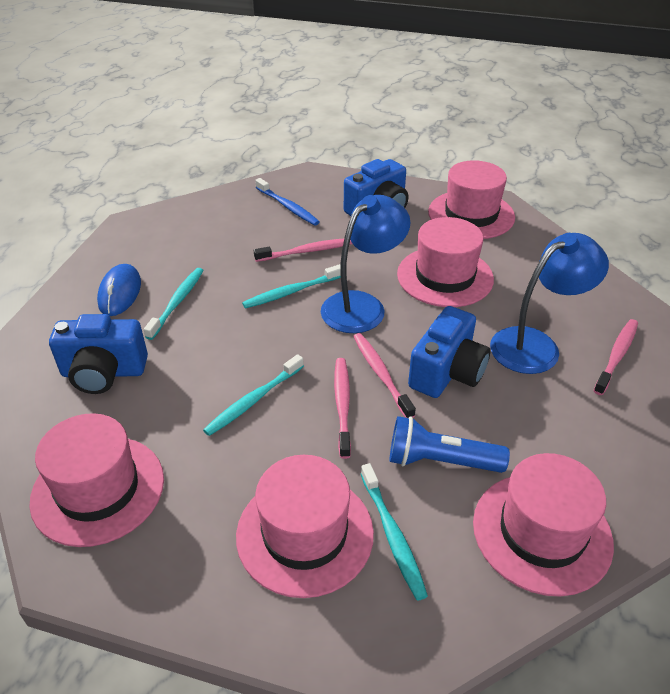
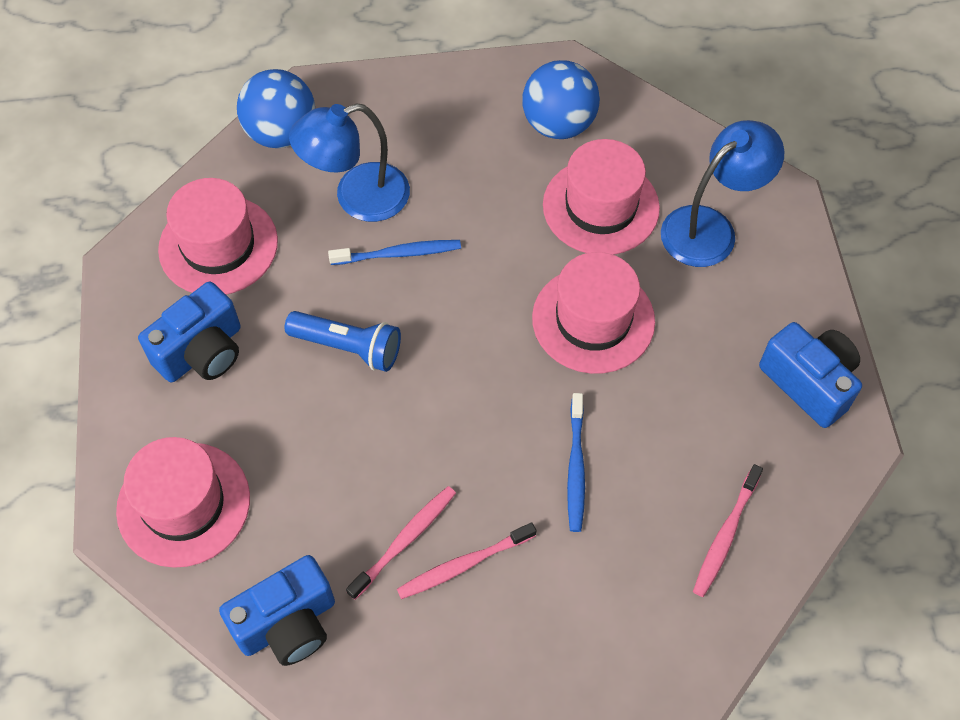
blue ball: none = 0 -> [237,69,315,148] [522,60,600,139] = 2
blue mouse: [97,264,141,316] = 1 -> none = 0
blue toothbrush: [255,178,320,225] = 1 -> [328,240,461,265] [567,393,585,532] = 2
pink hat: [29,413,164,547] [236,455,374,598] [397,217,494,307] [428,160,515,239] [473,453,614,597] = 5 -> [116,437,250,568] [158,178,278,295] [532,252,655,374] [543,139,660,255] = 4
pink toothbrush: [254,239,352,262] [334,358,351,459] [353,333,416,418] [593,319,638,395] = 4 -> [346,486,456,600] [397,522,536,599] [693,464,763,597] = 3
turquoise toothbrush: [143,268,204,340] [203,354,304,436] [242,264,341,309] [361,463,428,601] = 4 -> none = 0

